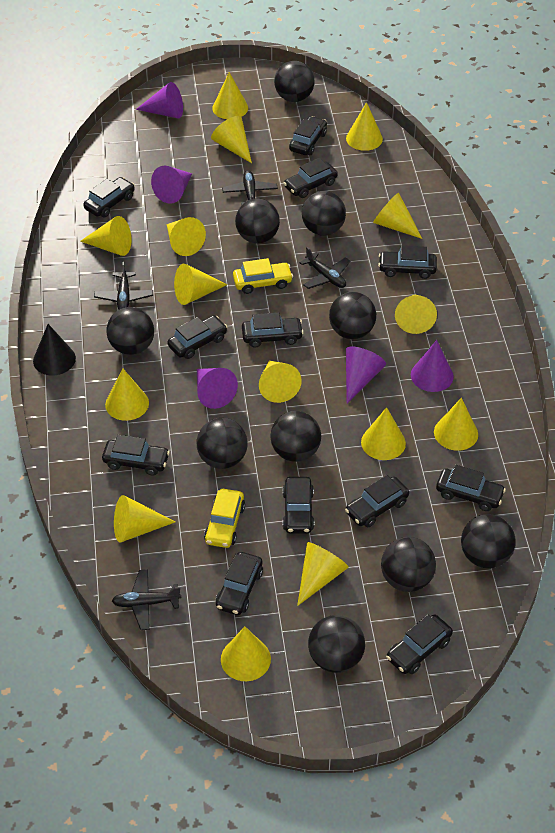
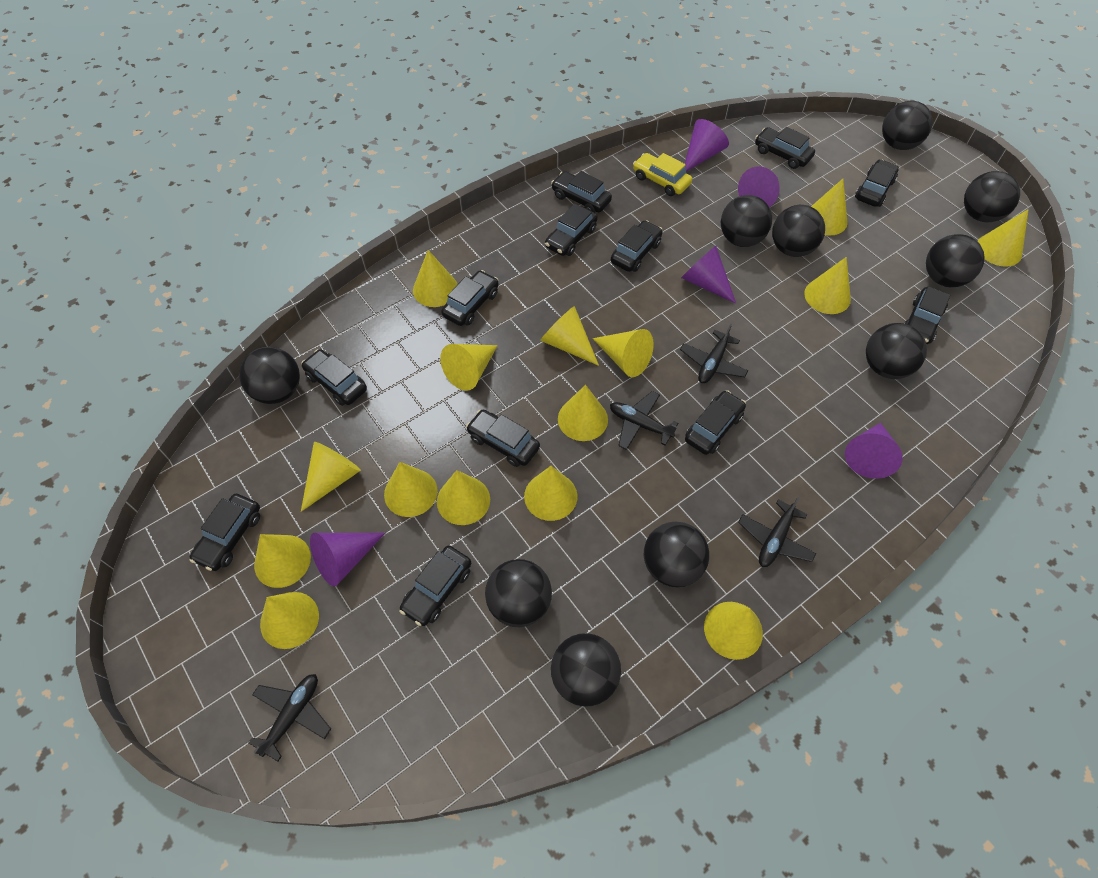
black cone: [33,324,76,375] = 1 -> none = 0
yellow car: [204,489,245,548] [233,258,293,294] = 2 -> [633,153,692,196] = 1

